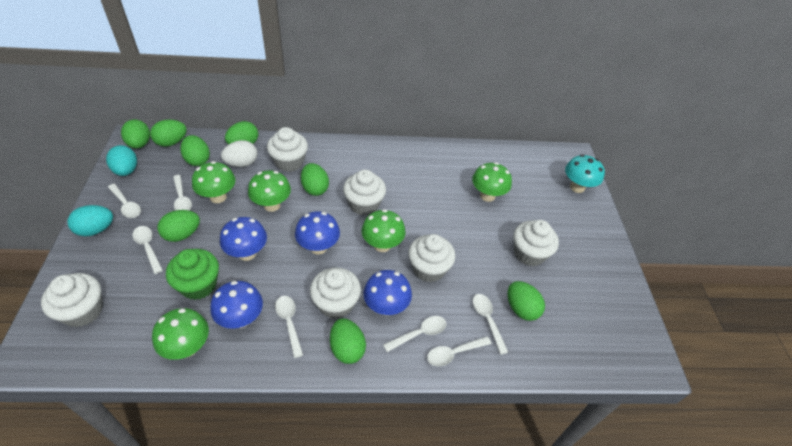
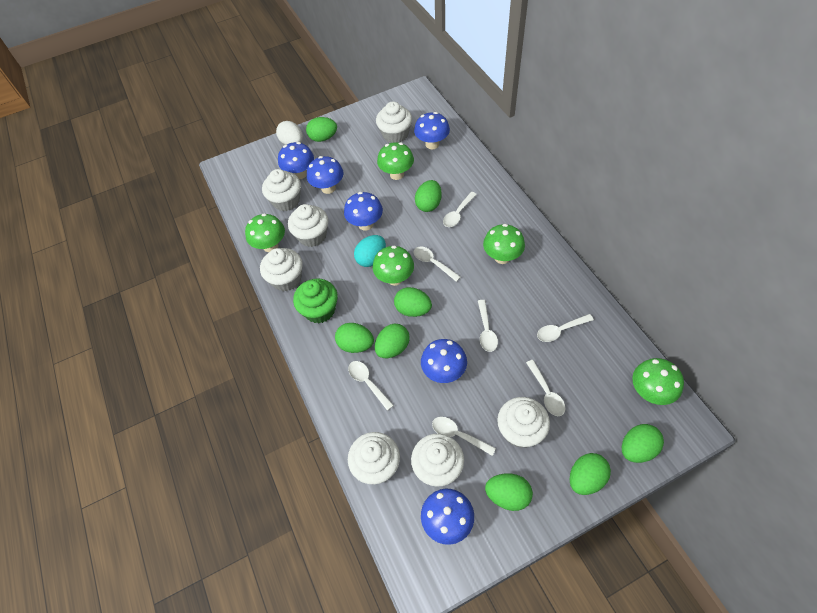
blue mushroom: [210,281,263,329] [220,217,267,261] [295,211,340,255] [363,270,412,316] = 4 -> [278,142,314,179] [307,156,344,194] [344,192,383,231] [414,112,450,149] [421,339,467,383] [421,489,474,545] = 6
turquoise egg: [68,205,113,236] [106,145,137,176] = 2 -> [354,235,386,267] = 1
turquoise mushroom: [565,154,605,193] = 1 -> none = 0
white cupcake: [41,273,103,327] [267,127,308,172] [310,267,361,319] [343,170,386,216] [408,234,455,282] [513,220,559,266] = 6 -> [260,248,303,291] [262,169,301,211] [288,204,328,247] [348,432,400,484] [376,102,412,143] [411,434,464,487] [497,397,550,448] = 7

